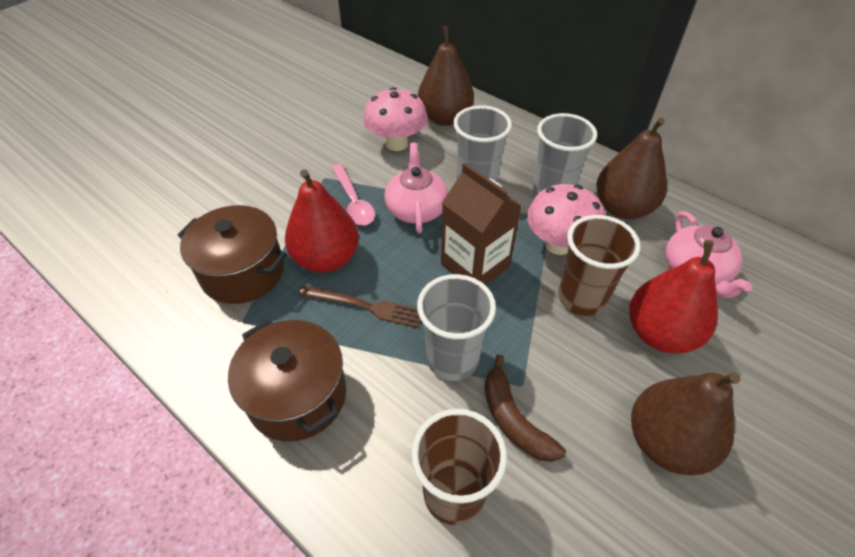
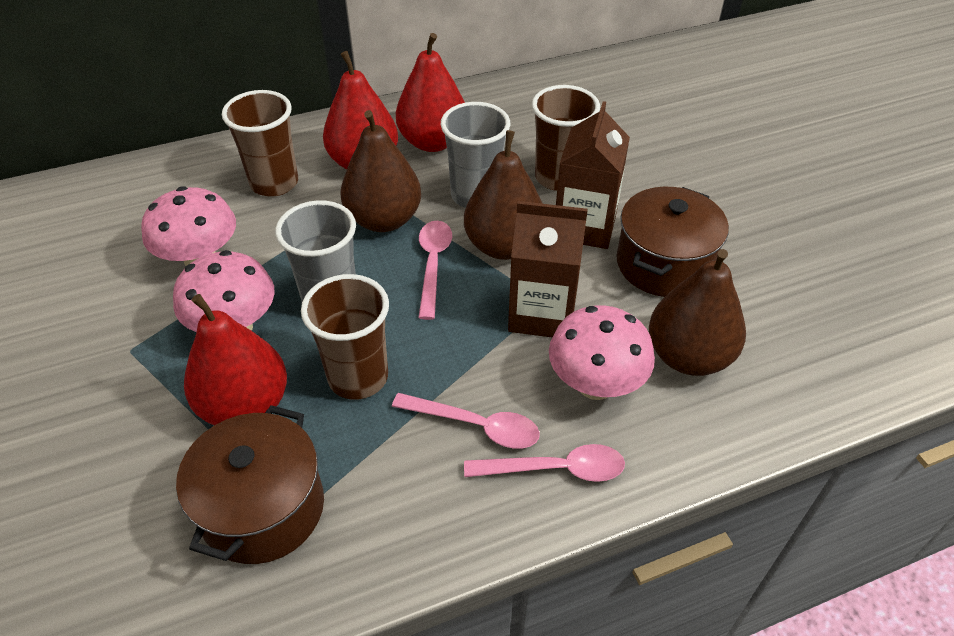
brown banana: [485,354,566,462] = 1 -> none = 0
brown carton: [441,163,522,285] = 1 -> [508,201,588,337] [556,101,630,249] = 2
brown cup: [411,409,507,525] [558,215,640,316] = 2 -> [222,90,298,197] [301,274,389,400] [532,85,600,191] = 3
brown fork: [298,285,421,328] = 1 -> none = 0
grey cup: [417,274,496,381] [453,105,512,182] [533,113,597,196] = 3 -> [275,200,356,301] [441,102,510,208] = 2
pink mushroom: [363,87,428,151] [527,184,605,255] = 2 -> [141,186,236,266] [173,250,275,332] [549,305,655,400] = 3
pink spoon: [331,164,375,226] = 1 -> [392,393,540,449] [418,221,452,320] [464,444,625,482] = 3
pink teapot: [384,142,449,233] [665,211,752,298] = 2 -> none = 0
red pear: [285,169,359,273] [629,240,718,353] = 2 -> [184,294,287,425] [323,51,398,169] [396,33,465,152] = 3

